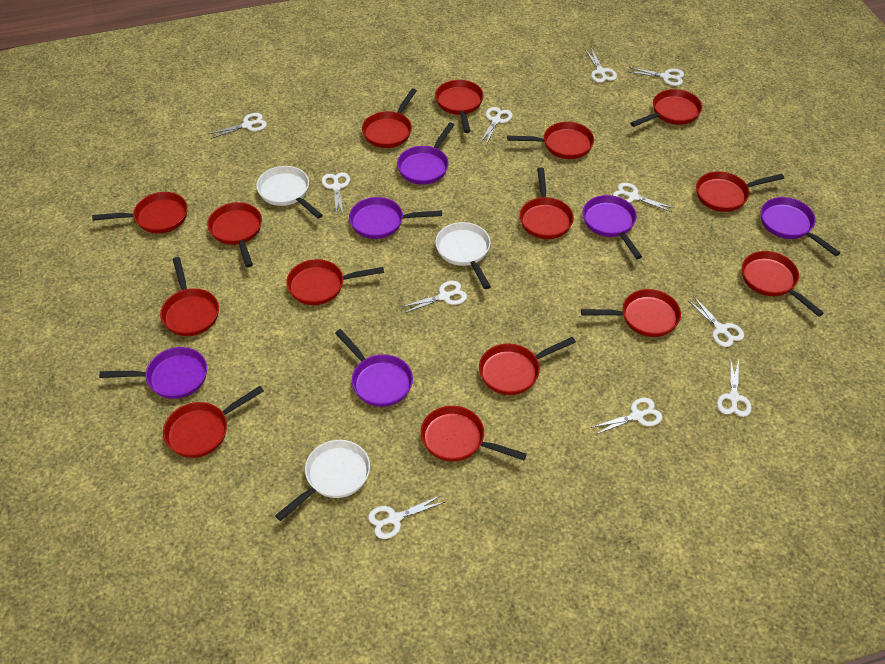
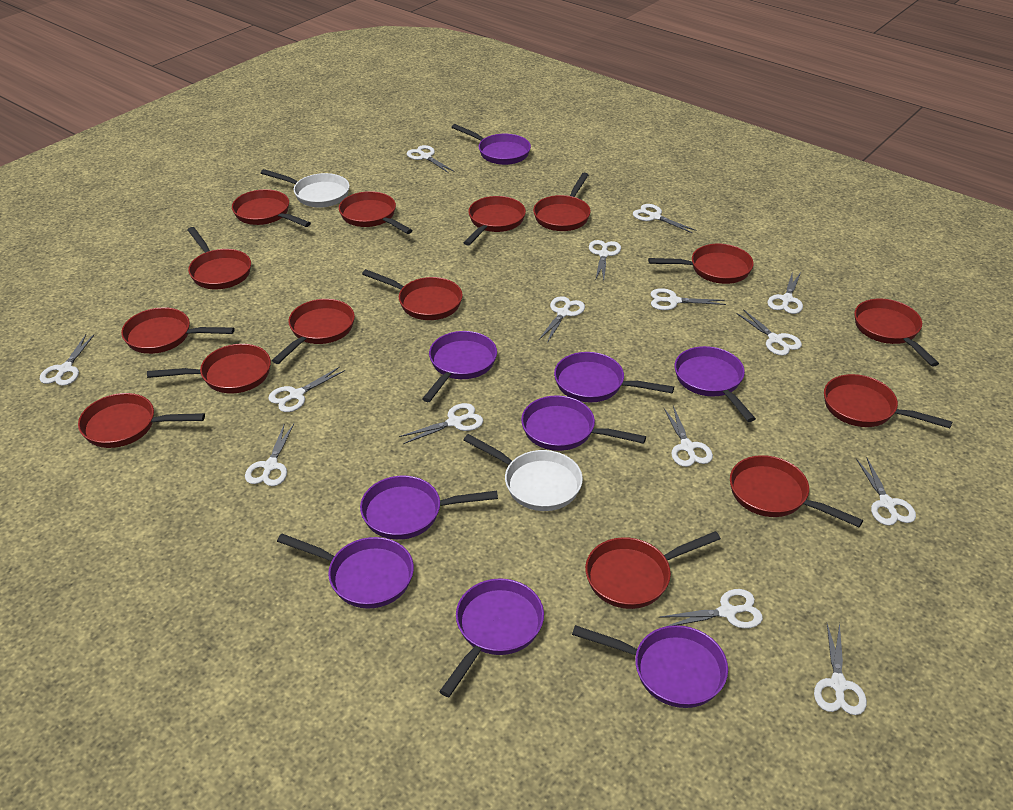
purple pan: [99,347,207,399] [335,329,413,407] [349,197,442,239] [397,122,455,185] [583,195,642,259] [761,197,840,256] = 6 -> [277,534,414,609] [360,476,498,540] [422,331,497,402] [439,578,544,697] [452,124,531,165] [521,395,646,451] [554,352,674,402] [572,625,728,708] [675,346,756,422] = 9
white pan: [256,166,323,219] [275,440,370,521] [435,222,491,289] = 3 -> [261,169,350,208] [463,434,583,511] = 2
white scissors: [208,113,267,139] [322,172,350,214] [368,495,445,539] [402,281,467,313] [479,107,513,145] [585,48,617,83] [591,398,662,435] [613,183,674,212] [629,67,684,86] [687,297,744,347] [717,358,751,417] = 11 -> [39,335,94,386] [245,424,294,486] [268,367,345,412] [399,403,484,444] [407,145,455,173] [539,296,585,343] [589,240,621,281] [633,204,697,233] [650,288,726,310] [660,589,763,629] [663,406,713,467] [736,309,802,356] [767,271,803,314] [814,623,867,715] [856,457,916,526] = 15

